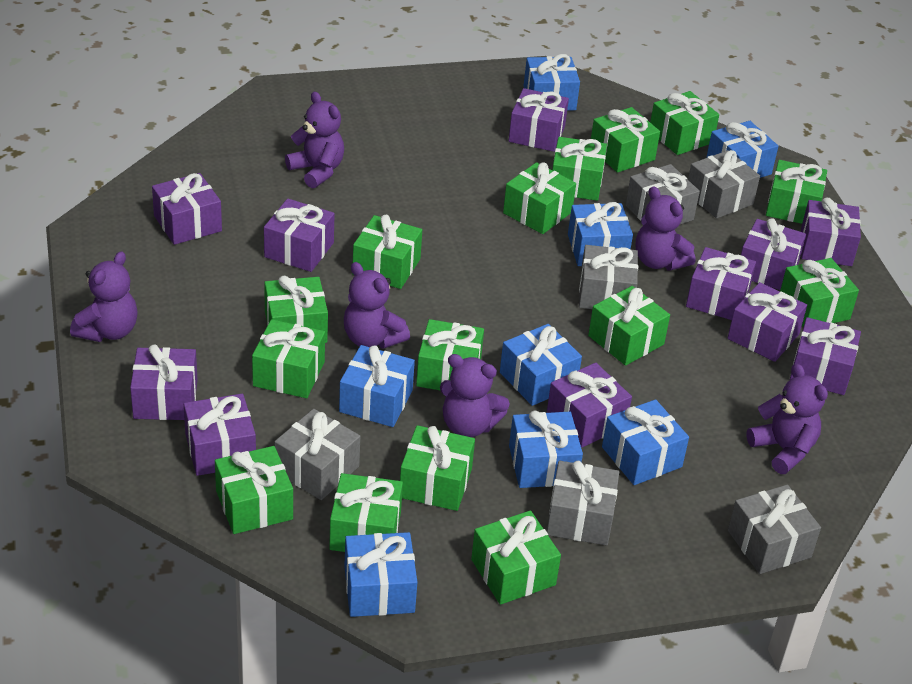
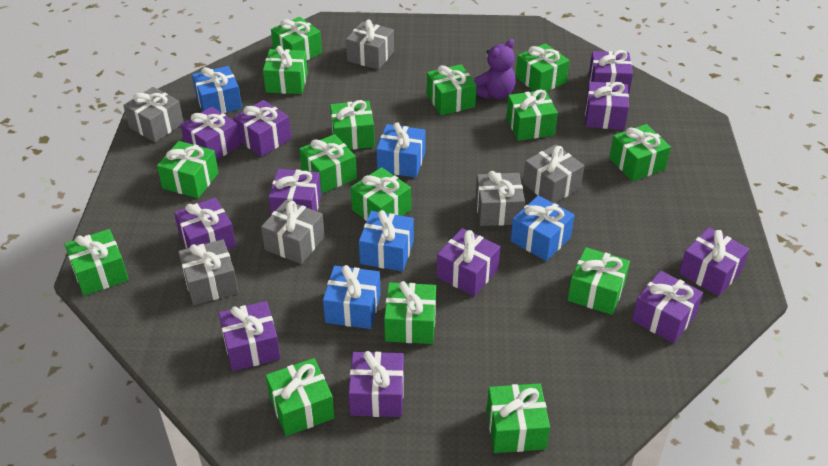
blue gift: [339,345,415,427] [344,532,417,617] [500,324,582,406] [509,411,583,488] [524,54,580,111] [568,202,633,266] [602,399,689,485] [706,121,778,178] = 8 -> [192,66,242,113] [323,265,381,329] [359,210,414,272] [376,122,426,178] [511,195,575,261] = 5
purple teddy bear: [70,251,138,342] [285,92,344,189] [344,262,410,349] [440,354,510,437] [636,186,695,271] [746,364,828,474] = 6 -> [474,39,516,99] = 1

